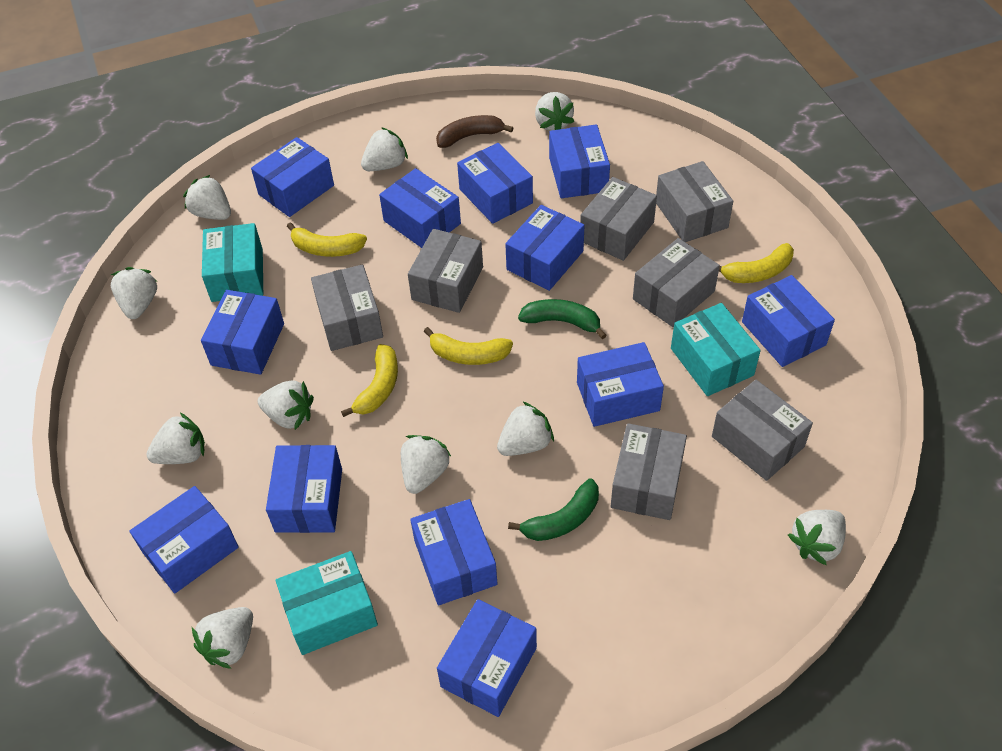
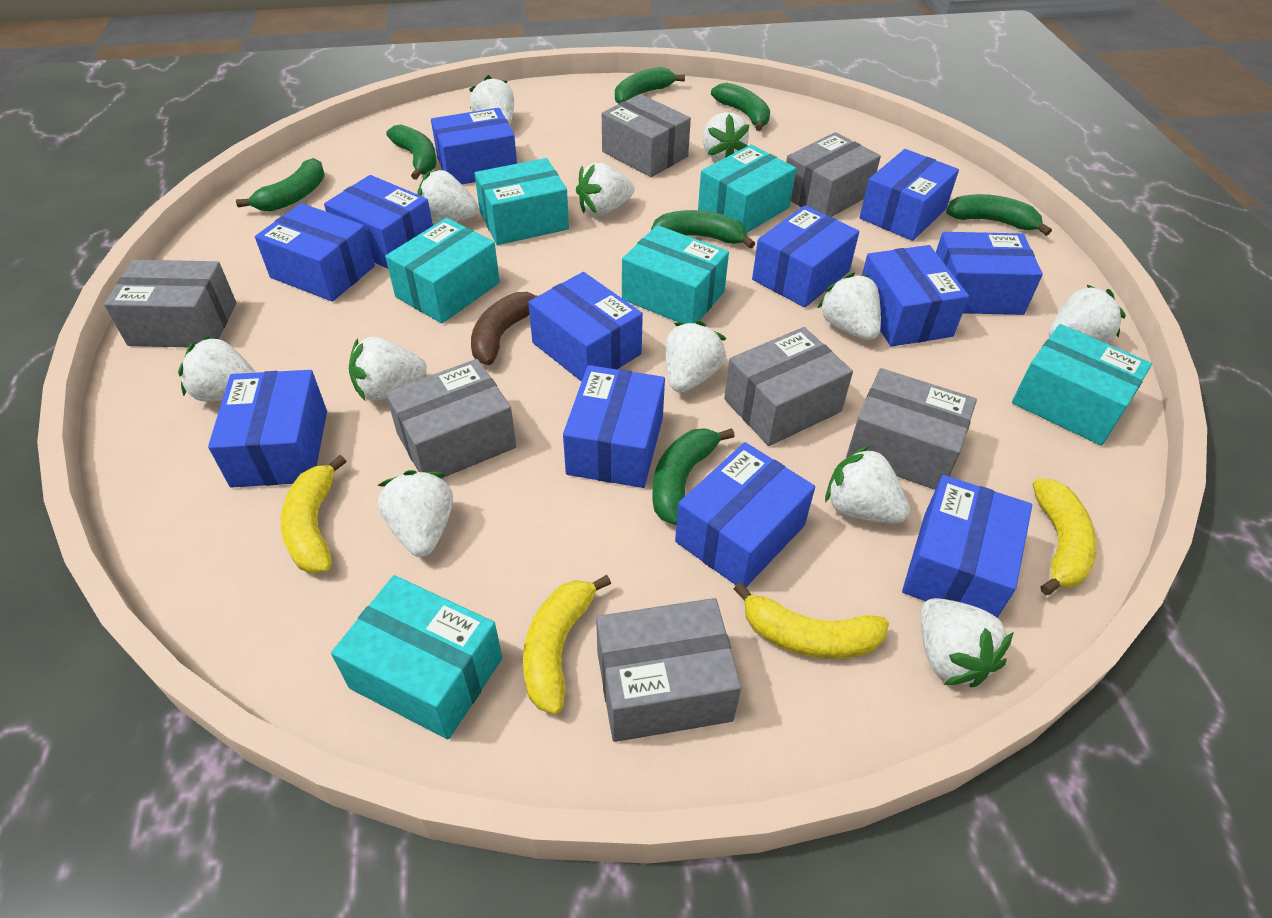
green banana: [508,479,599,541] [518,299,607,339] = 2 -> [236,158,325,212] [386,124,436,180] [615,67,685,104] [651,210,755,249] [652,428,735,525] [711,83,770,131] [946,194,1052,236] = 7
turquoise box: [202,223,263,302] [276,551,378,655] [671,303,761,396] = 3 -> [331,575,502,739] [385,218,500,323] [475,158,569,245] [622,225,729,323] [698,145,796,233] [1012,324,1152,446] = 6
white strawberry: [111,267,158,319] [146,413,205,464] [183,175,231,220] [192,607,253,669] [258,380,314,430] [361,127,408,171] [401,435,452,494] [497,401,554,456] [535,92,574,131] [788,510,846,566] = 10 -> [178,336,256,402] [349,337,427,401] [378,470,453,557] [417,170,478,223] [469,75,514,125] [576,163,634,216] [665,321,726,392] [703,112,749,161] [818,273,881,340] [825,445,910,524] [921,598,1014,688] [1049,285,1126,343] = 12

